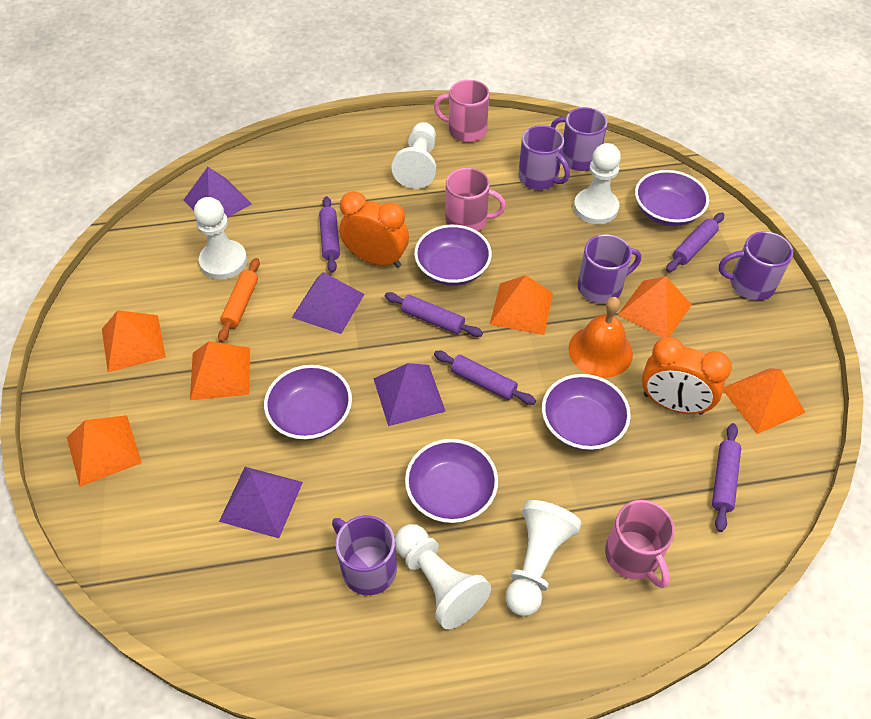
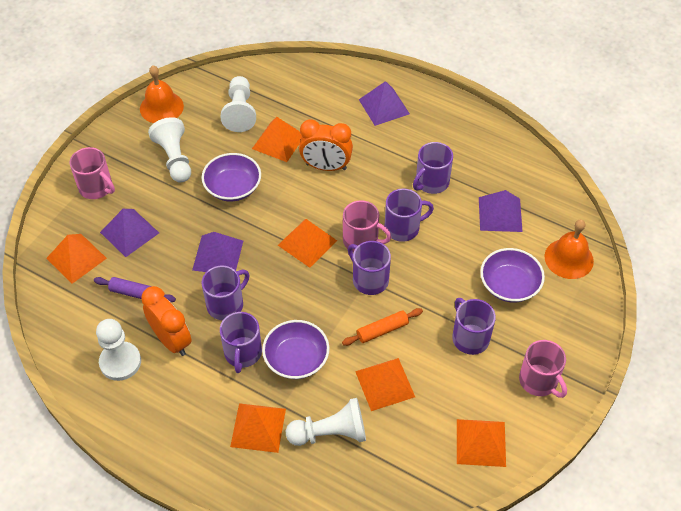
orange bell: [568,297,633,378] = 1 -> [140,65,184,123] [544,219,594,279] = 2
purple bowl: [264,365,352,440] [405,439,498,523] [414,225,492,286] [542,374,631,450] [635,170,709,226] = 5 -> [202,153,261,201] [262,320,330,379] [480,248,545,303] = 3
purple mug: [332,515,397,595] [518,125,570,190] [551,107,608,171] [578,234,641,304] [719,231,793,301] = 5 -> [202,266,249,320] [220,312,262,373] [348,241,391,295] [385,189,434,242] [413,142,453,194] [452,298,496,355] = 6
purple rolling pin: [319,196,340,273] [385,292,483,337] [434,351,536,405] [666,213,724,272] [712,423,741,532] = 5 -> [94,277,176,302] = 1
white pawn: [194,197,247,279] [392,122,436,189] [395,524,491,629] [505,500,582,616] [574,143,621,224] = 5 -> [96,319,141,381] [148,117,191,182] [221,76,256,132] [286,398,366,446] = 4

